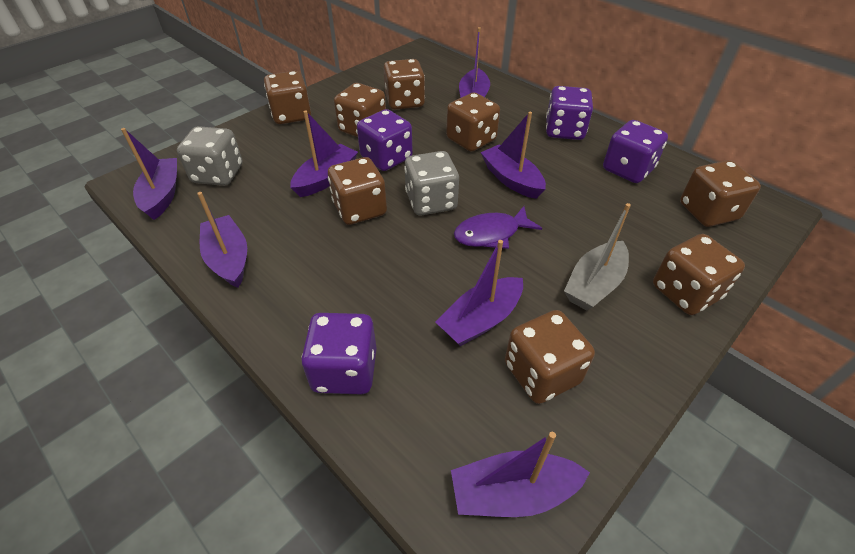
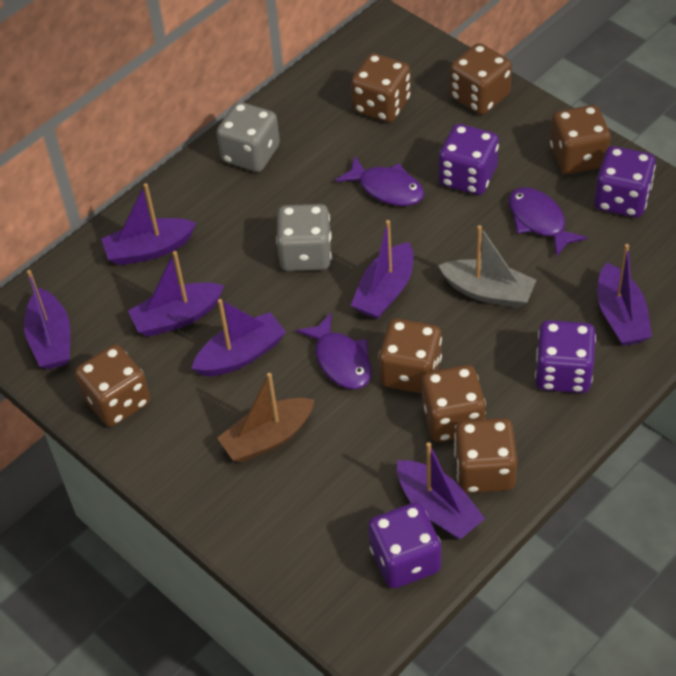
brown boat: none = 0 -> [217,373,315,463] = 1
brown dice: [264,71,311,124] [328,157,387,225] [334,83,386,137] [384,59,425,110] [446,93,500,152] [505,310,595,404] [653,234,745,315] [680,160,761,227] = 8 -> [75,344,150,427] [351,53,411,122] [378,319,442,393] [421,365,486,442] [450,43,512,115] [454,418,517,493] [550,105,611,174] = 7
purple fish: [454,206,542,249] = 1 -> [296,313,371,389] [335,156,424,206] [509,187,588,257] = 3

